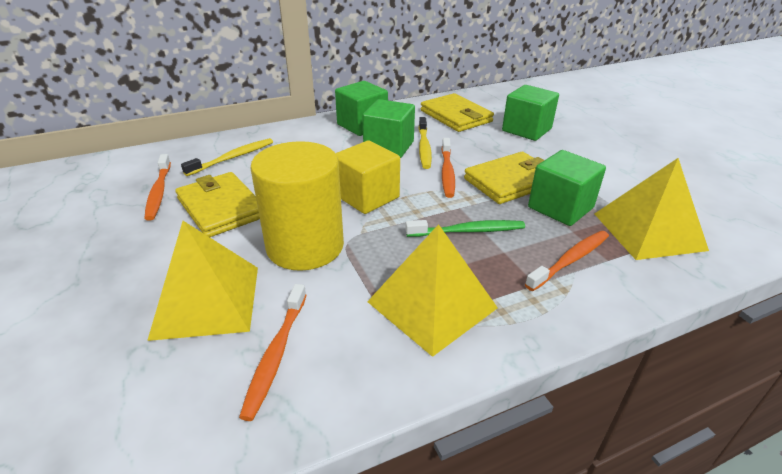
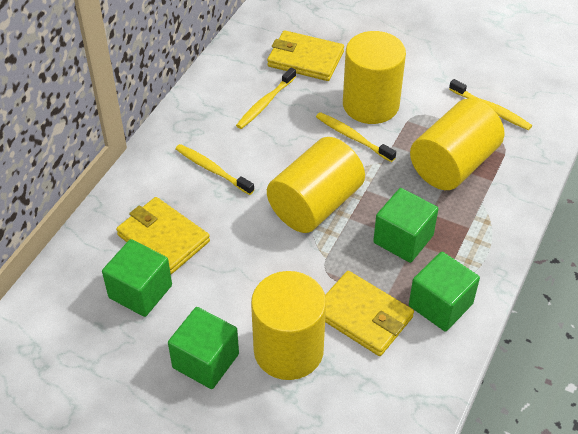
green toothbrush: [405,220,525,237] = 1 -> none = 0
orange toothbrush: [144,154,171,221] [239,284,307,421] [441,138,455,198] [525,231,609,291] = 4 -> none = 0
yellow cube: [335,140,400,214] = 1 -> none = 0
yellow cylinder: [250,141,344,271] = 1 -> [251,271,326,380] [267,137,365,233] [343,31,406,124] [410,98,504,190] = 4
yellow pyramid: [147,221,258,341] [367,224,498,357] [595,158,709,260] = 3 -> none = 0
yellow toothbrush: [181,138,273,176] [419,117,432,169] = 2 -> [176,144,254,195] [236,68,296,129] [316,112,396,162] [449,79,532,130] = 4

